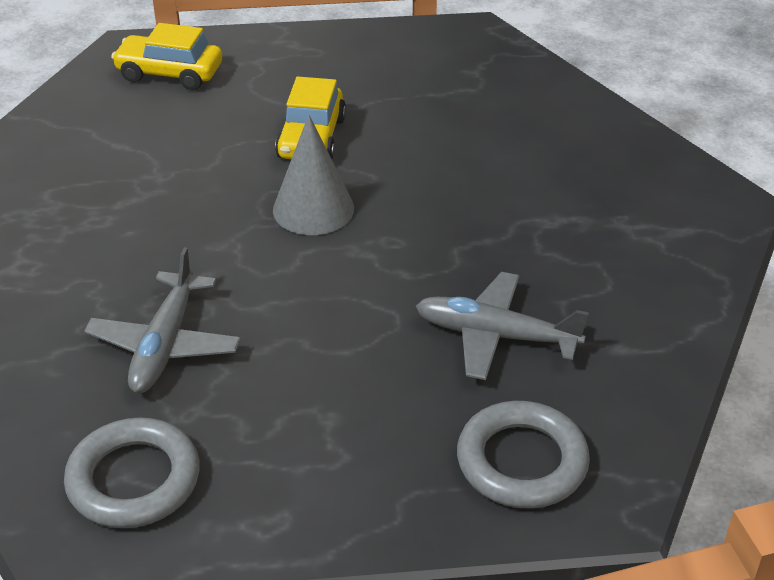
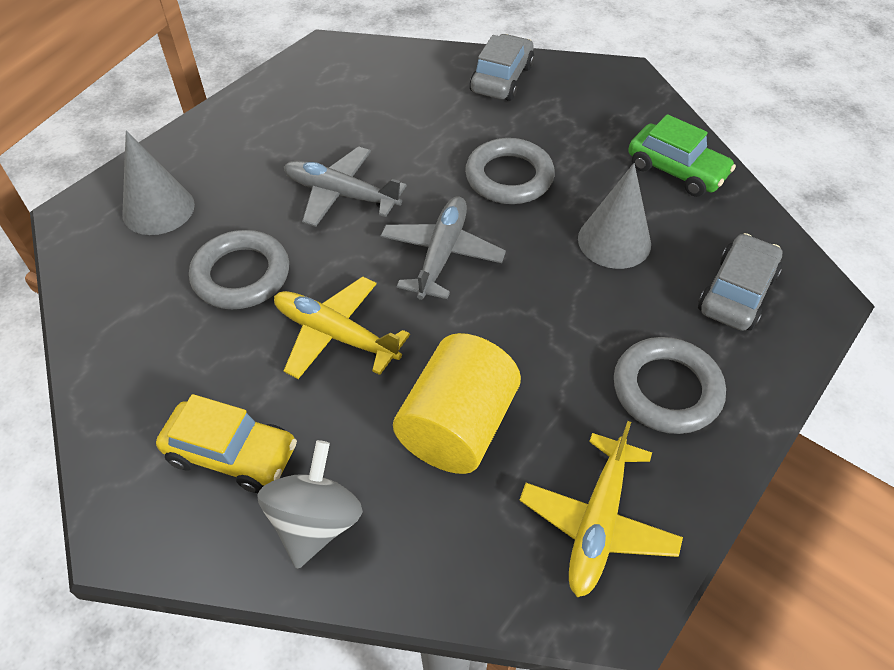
green car: none = 0 -> [628,114,736,197] = 1
grey car: none = 0 -> [470,34,534,101] [698,233,782,331] = 2
grey cone: [273,115,354,235] = 1 -> [122,130,195,235] [578,163,651,269] = 2
grey ring: [64,417,200,528] [457,401,590,509] = 2 -> [189,230,289,309] [465,138,555,204] [614,337,726,434] = 3
grey spinning top: none = 0 -> [257,440,363,569] = 1
yellow car: [111,23,222,90] [275,76,346,159] = 2 -> [156,394,297,493] = 1
yellow cylinder: none = 0 -> [393,333,521,474] = 1
yellow plane: none = 0 -> [274,277,410,379] [519,421,683,597] = 2

